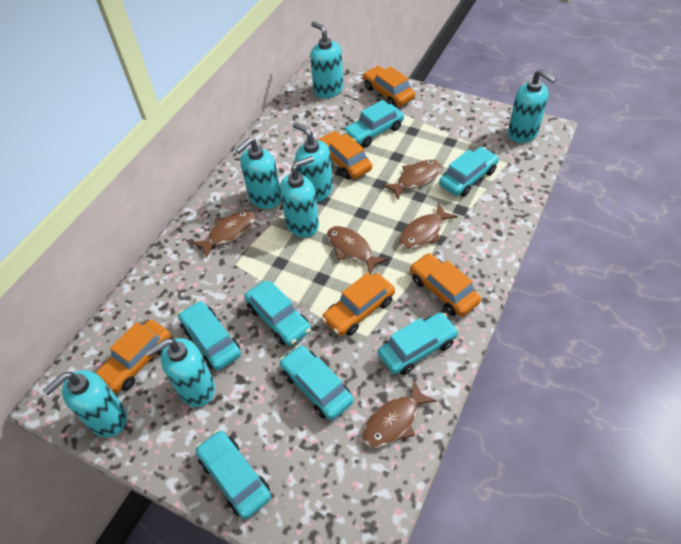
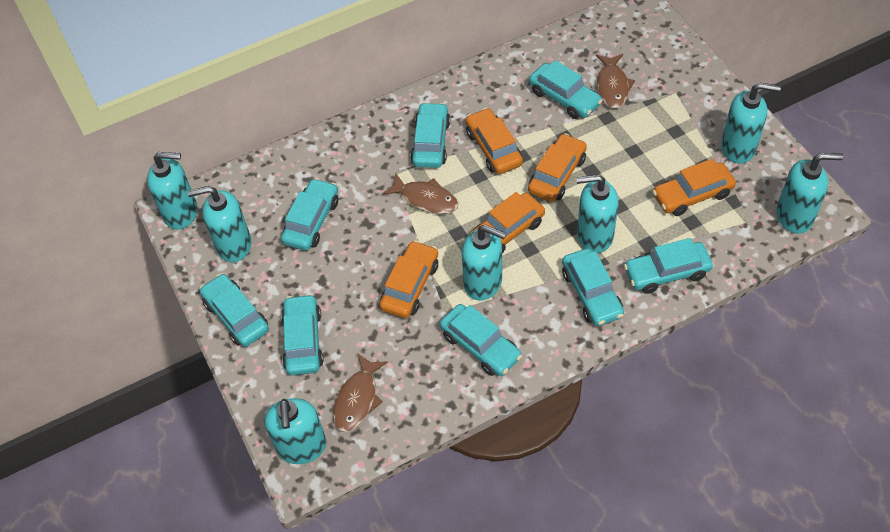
brown fish: [191,211,255,258] [327,226,389,274] [363,380,437,448] [382,160,442,199] [399,203,458,249] = 5 -> [333,354,388,432] [382,173,459,214] [596,54,635,109] = 3
turquoise car: [178,301,241,370] [196,430,271,519] [244,281,311,346] [279,345,353,420] [343,100,404,147] [378,312,459,375] [439,147,499,197] = 7 -> [200,273,269,347] [281,178,338,251] [281,294,324,375] [410,102,450,168] [440,304,522,376] [529,60,603,119] [562,248,624,326] [624,238,713,294] = 8

